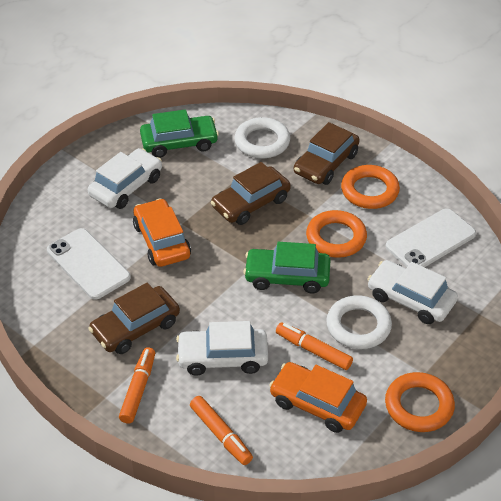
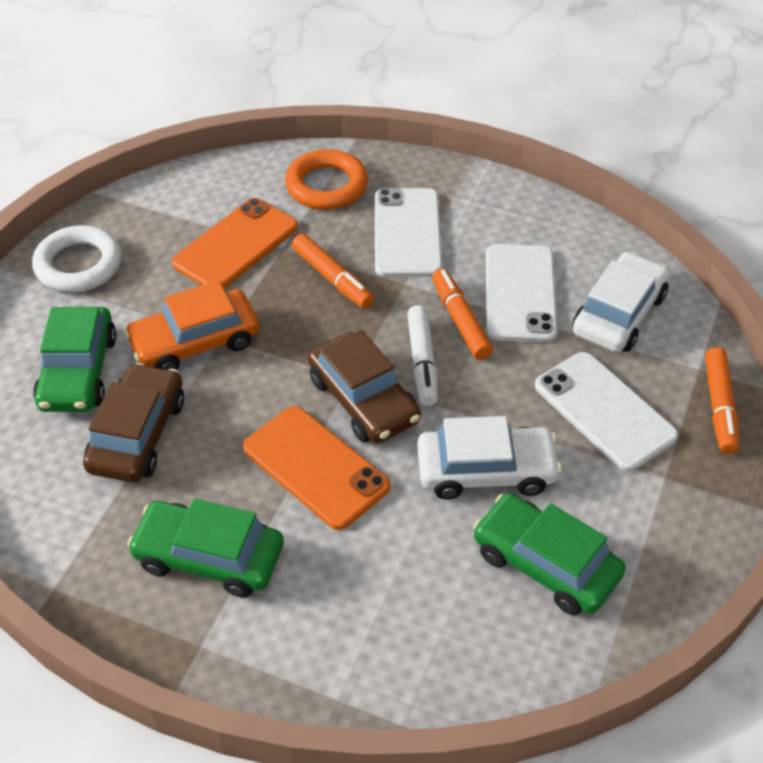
brown car: [88,283,180,354] [211,162,291,225] [294,122,359,185] = 3 -> [83,363,184,483] [308,330,421,444] = 2
green car: [140,109,219,158] [243,242,330,294] = 2 -> [33,307,116,412] [127,498,284,598] [473,493,626,615] = 3
orange car: [133,198,191,267] [269,362,367,433] = 2 -> [124,280,260,370] = 1
orange phone: none = 0 -> [172,198,298,289] [243,406,390,530] = 2
orange ring: [306,210,367,258] [341,165,400,209] [385,372,455,432] = 3 -> [285,149,368,210] = 1
white car: [88,148,162,209] [176,321,268,376] [367,260,458,324] = 3 -> [417,416,562,500] [573,251,670,352] = 2
white marker: none = 0 -> [407,305,438,406] = 1
white phone: [47,228,131,300] [386,208,476,267] = 2 -> [375,188,442,277] [486,244,558,342] [535,352,678,472] = 3
white ring: [234,117,290,158] [326,295,392,349] = 2 -> [32,225,122,292] = 1

